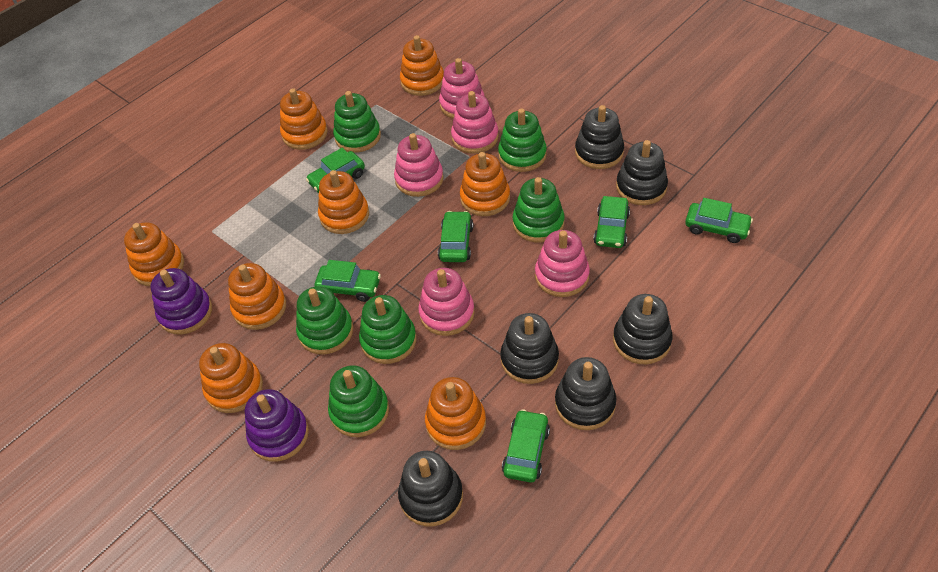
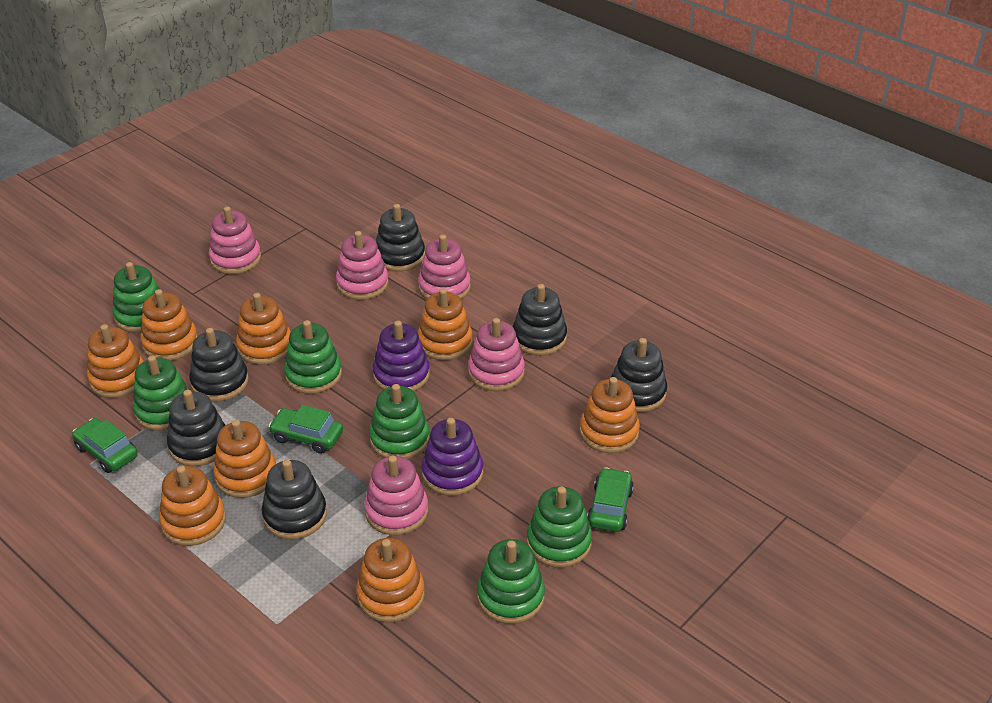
green car: [306,148,365,193] [315,260,381,302] [438,211,474,262] [502,409,550,483] [593,196,630,248] [685,198,753,243] = 6 -> [72,418,138,473] [269,405,343,454] [587,467,634,532] = 3

